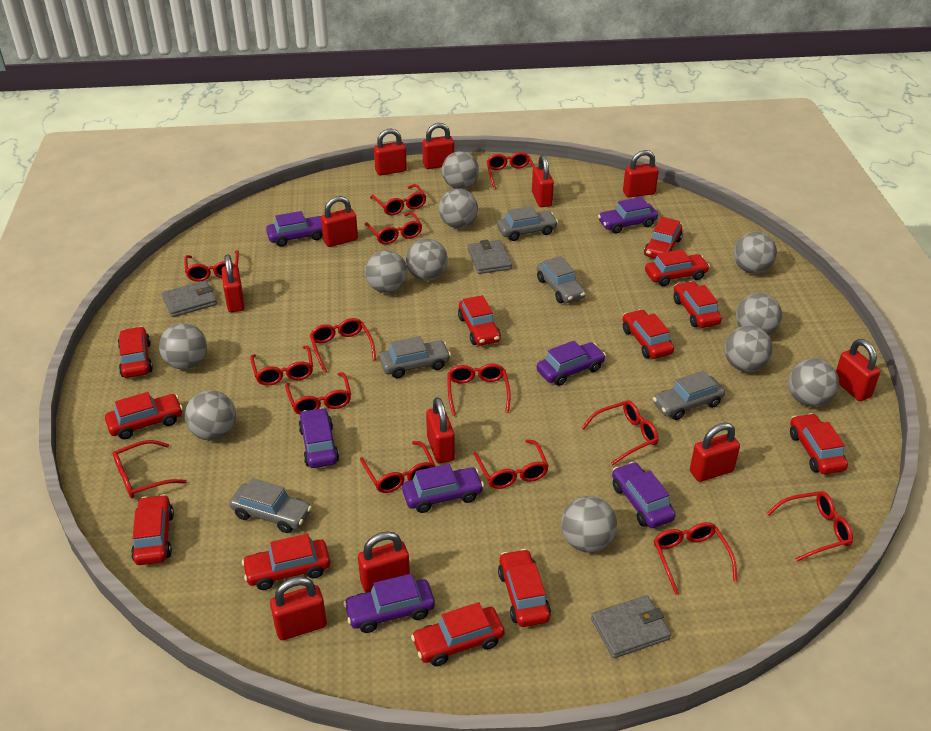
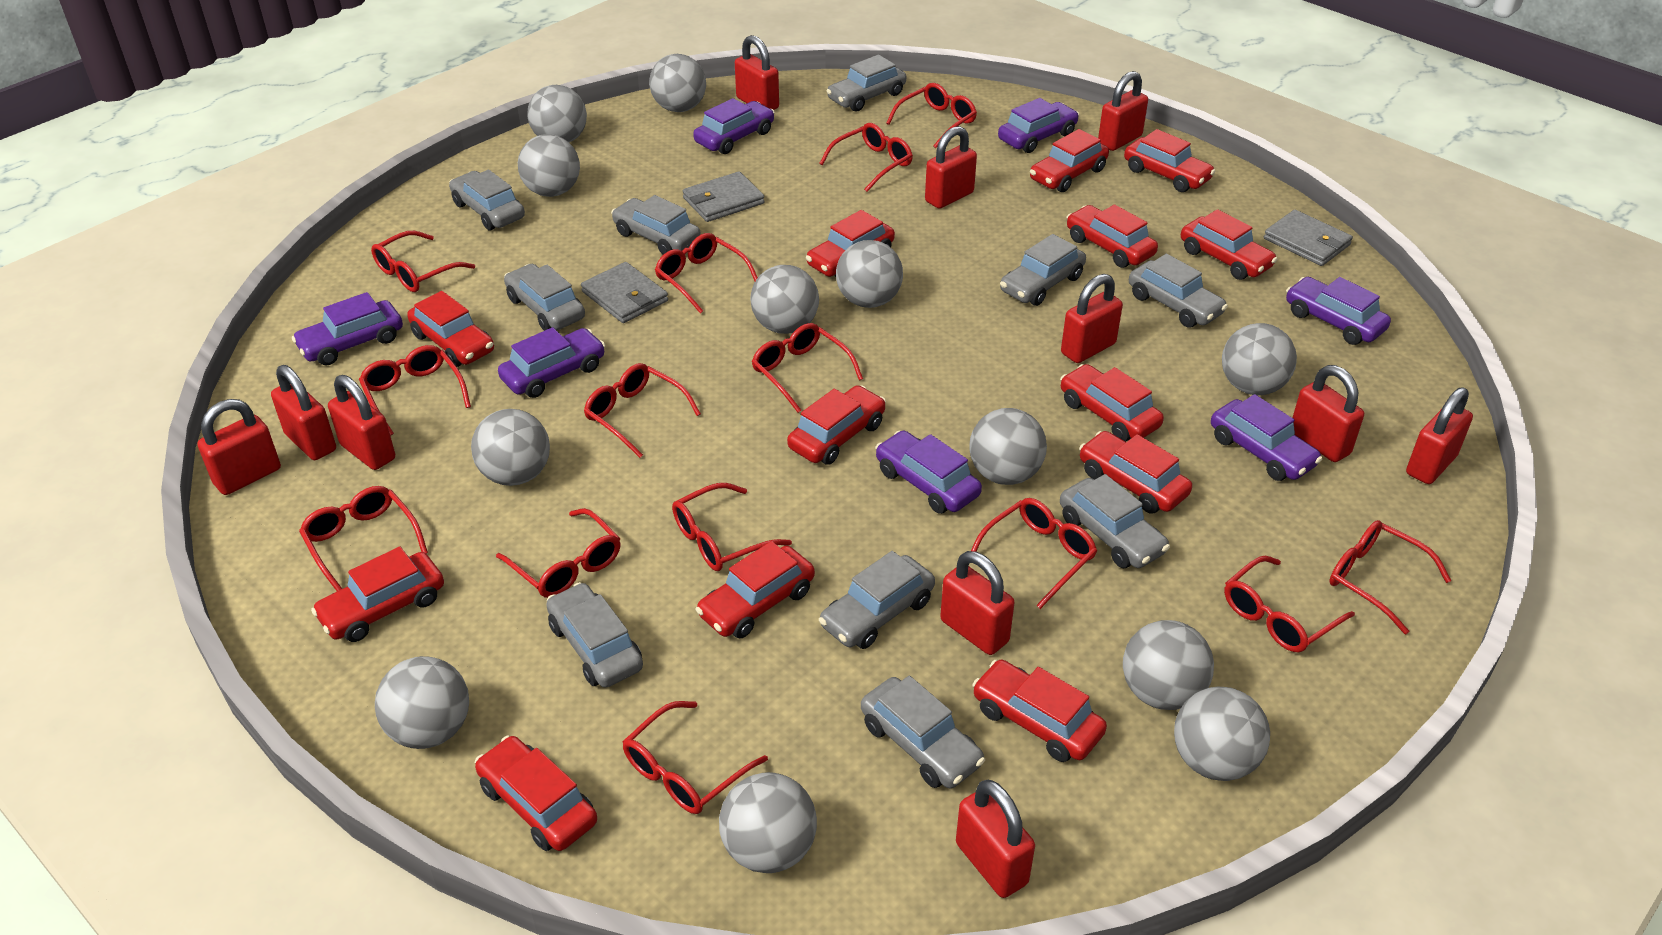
grey ball: [159,323,207,370] [185,390,236,440] [365,250,408,293] [406,239,448,281] [439,189,478,228] [442,151,479,189] [561,496,617,553] [725,325,773,372] [734,232,777,274] [736,293,782,336] [788,359,839,407] = 11 -> [375,656,469,749] [471,409,550,486] [518,134,580,197] [527,85,587,142] [649,54,706,112] [719,772,817,873] [750,265,819,334] [836,240,903,308] [969,408,1047,485] [1123,620,1214,710] [1174,687,1270,781] [1222,323,1297,395] = 12
grey car: [229,478,312,533] [379,336,451,378] [497,206,558,241] [537,256,586,303] [653,371,725,420] = 5 -> [449,170,525,230] [504,264,585,331] [546,582,643,688] [611,195,701,255] [819,551,935,649] [827,55,906,112] [861,676,985,788] [1000,234,1086,306] [1060,474,1170,568] [1129,254,1228,328] = 10
red car: [105,392,183,439] [118,326,153,378] [131,494,174,565] [242,534,330,590] [411,602,504,666] [458,295,501,346] [498,549,551,627] [623,309,674,359] [644,217,683,258] [645,249,710,286] [673,281,722,328] [790,413,848,474] = 12 -> [311,547,444,642] [407,291,494,367] [475,736,597,851] [695,541,815,638] [787,385,886,465] [806,210,895,277] [972,660,1107,762] [1030,129,1109,192] [1060,364,1164,442] [1067,204,1158,268] [1079,431,1192,513] [1124,129,1216,192] [1181,209,1278,280] = 13

